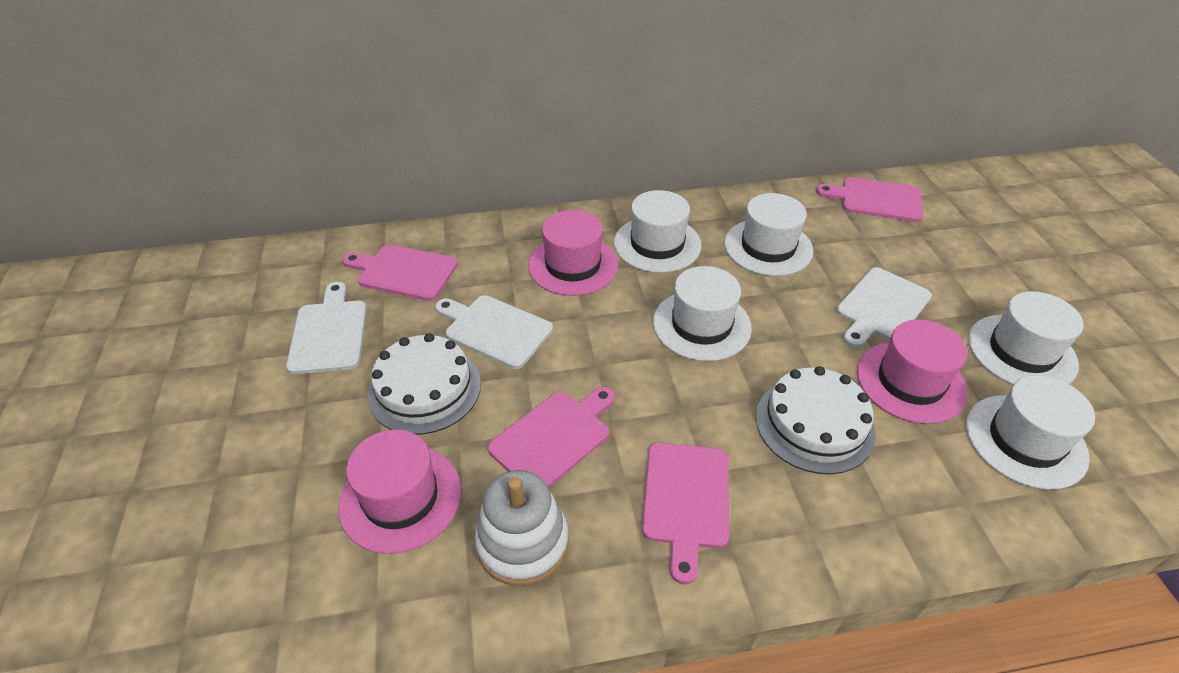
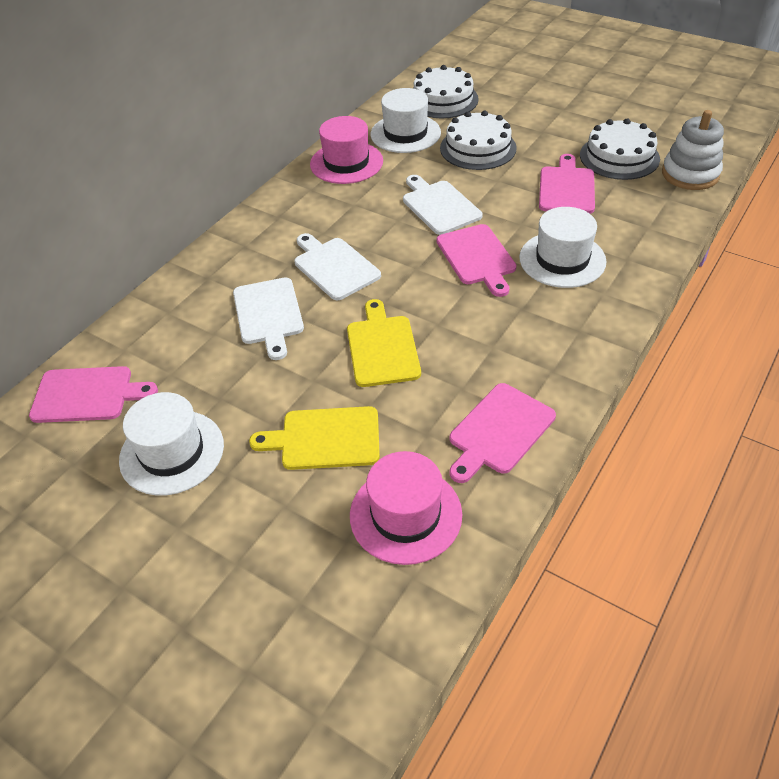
pink hat: [338,429,462,554] [528,210,618,296] [857,319,968,424] = 3 -> [310,116,383,184] [350,451,462,565] = 2
white cake: [367,333,481,435] [756,366,876,474] = 2 -> [413,65,479,118] [440,111,517,170] [580,118,660,180] = 3
white hat: [614,190,702,273] [653,266,752,361] [724,193,814,276] [966,375,1095,490] [968,291,1084,385] = 5 -> [119,392,224,496] [371,88,441,153] [519,207,606,288] = 3
yellow cutting board: none = 0 -> [249,406,380,470] [347,299,421,387] = 2

